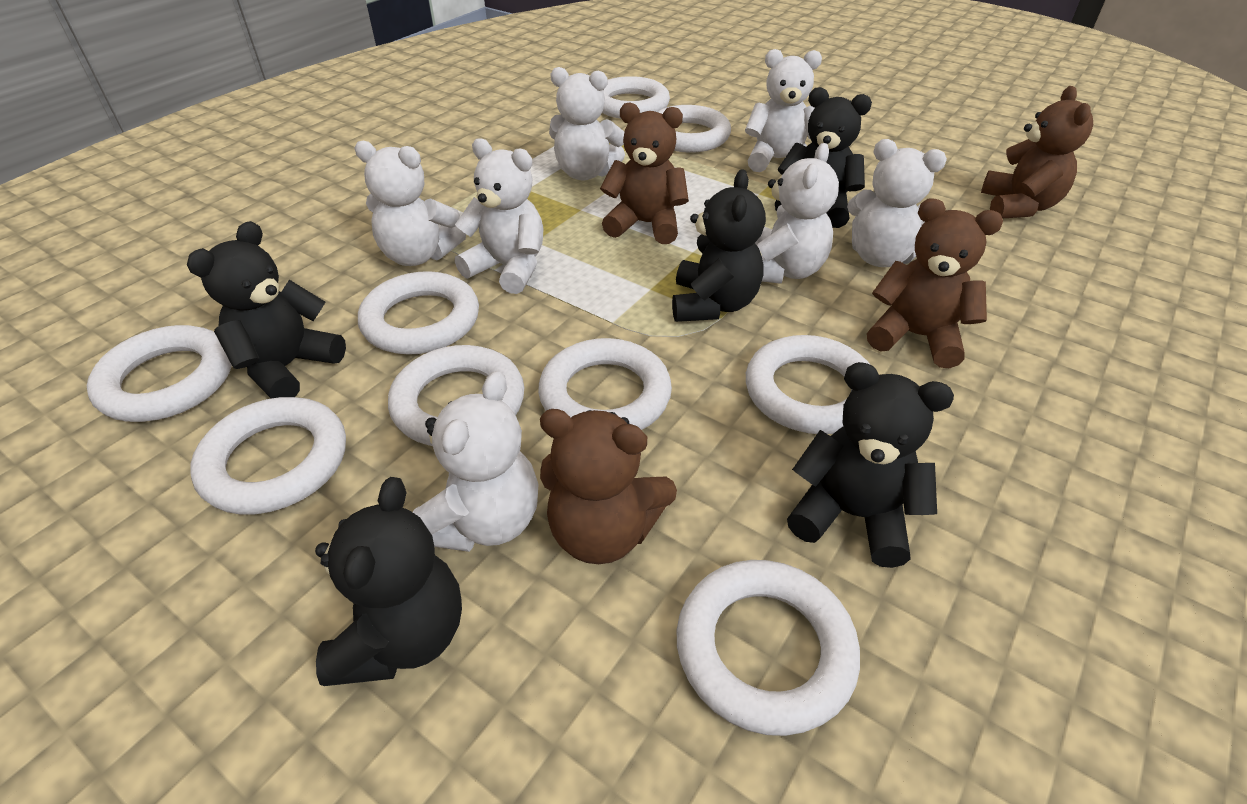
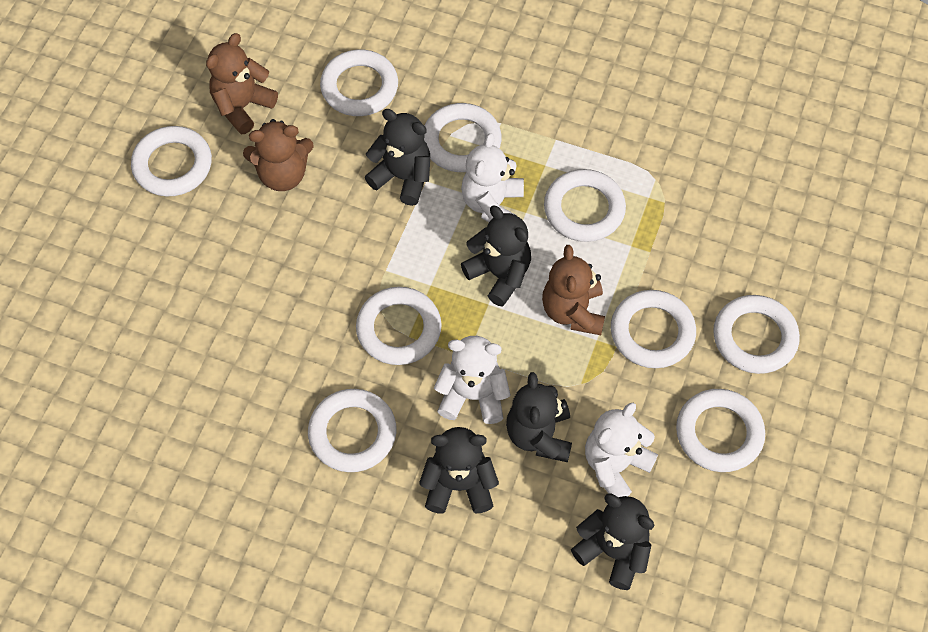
brown teddy bear: [540,409,677,564] [600,102,689,244] [867,198,1003,368] [981,86,1093,219] = 4 -> [206,33,278,134] [243,119,314,191] [542,245,605,335] = 3
white teddy bear: [354,141,466,266] [413,371,539,552] [455,138,544,294] [549,67,625,181] [745,49,822,172] [755,143,839,284] [847,139,947,267] = 7 -> [434,336,511,424] [461,133,524,222] [585,403,658,497] = 3

